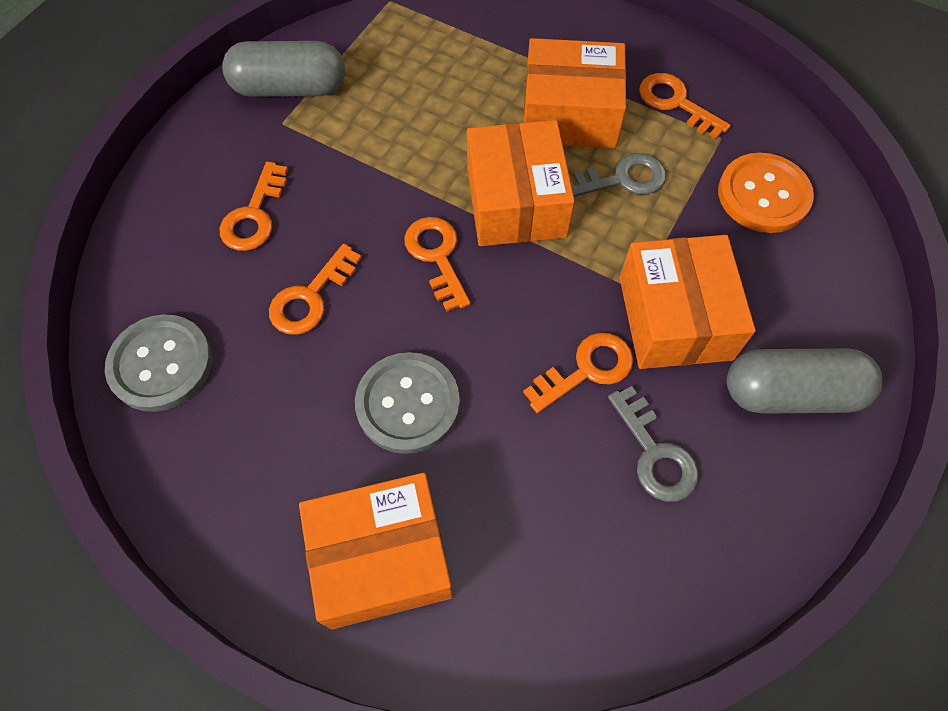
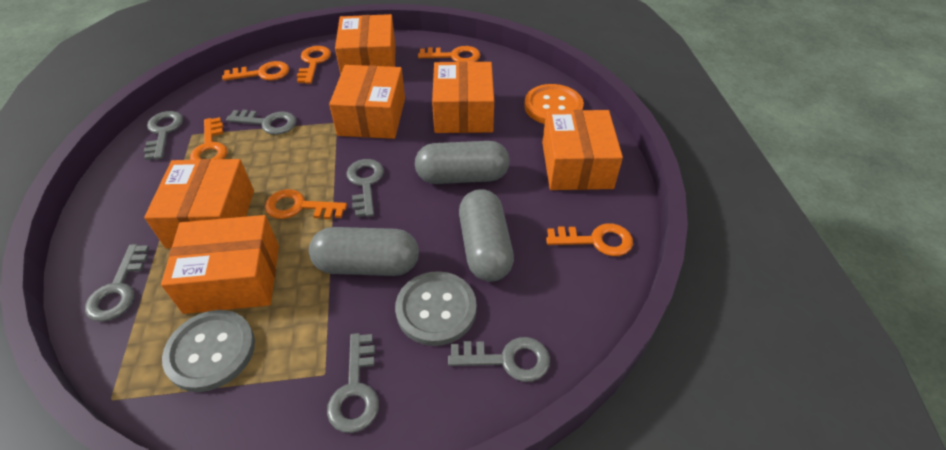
grey capsule: [222,41,345,97] [727,348,883,414] = 2 -> [309,227,419,276] [415,141,510,184] [459,189,514,282] = 3
grey key: [569,153,666,197] [608,386,699,502] = 2 -> [85,244,149,322] [144,111,183,160] [226,110,297,135] [327,333,379,433] [346,159,384,217] [448,337,550,382] = 6
orange box: [299,473,453,629] [467,120,575,246] [524,38,626,148] [619,235,756,369] = 4 -> [144,159,254,248] [161,215,279,314] [329,65,405,139] [335,14,396,75] [432,61,494,133] [542,110,623,190] = 6
orange key: [220,162,288,251] [269,244,362,335] [404,217,471,311] [523,333,634,413] [639,73,731,139] = 5 -> [190,117,227,160] [222,61,289,81] [265,189,347,219] [297,46,331,84] [418,46,481,62] [546,223,633,256] = 6

